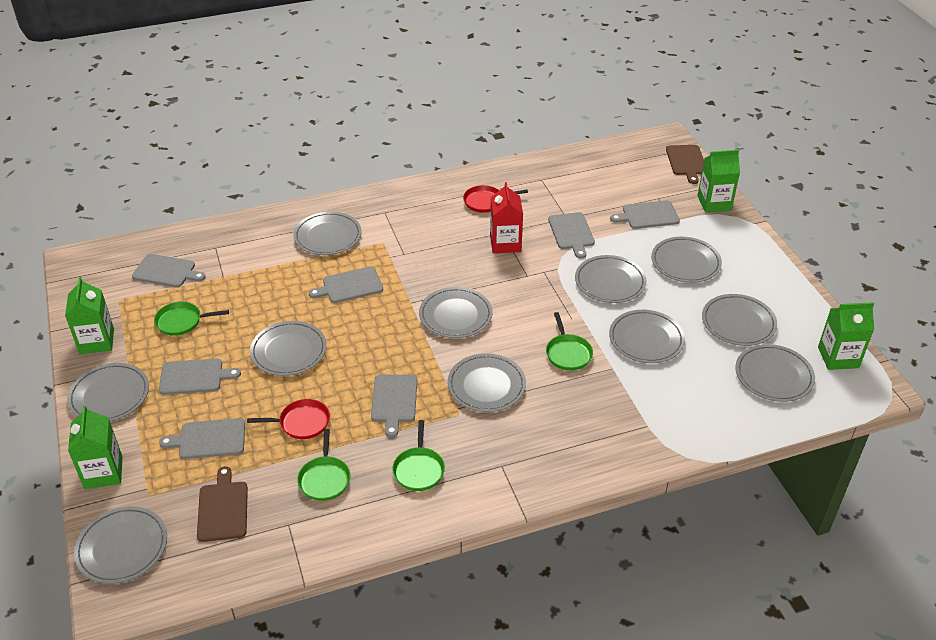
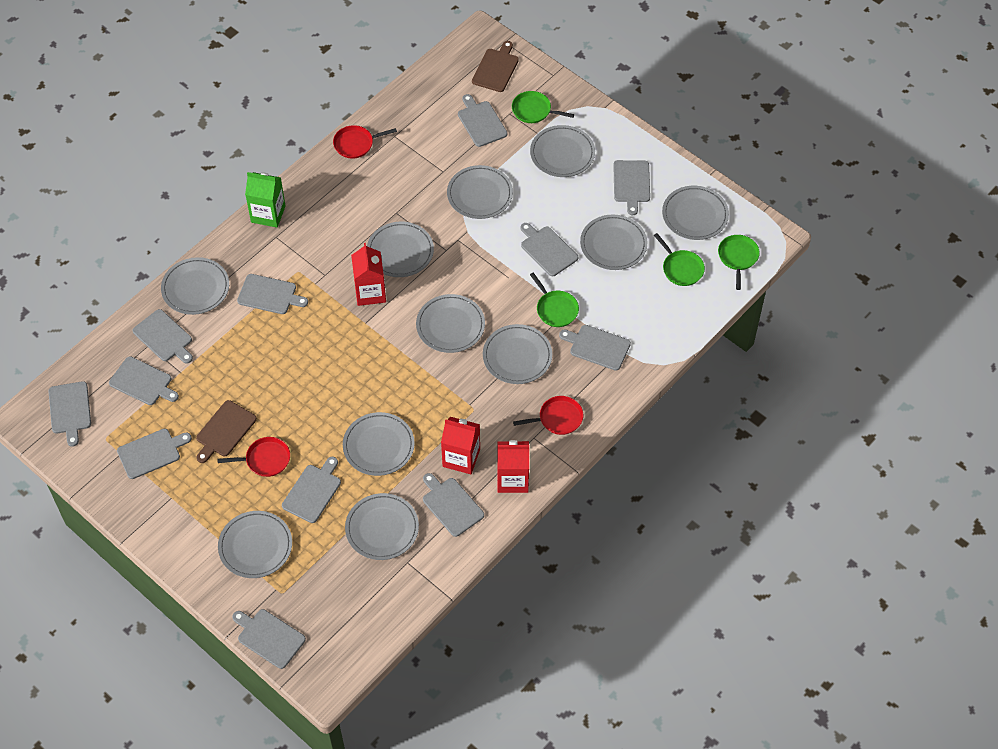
green carton: [65,277,114,354] [68,405,123,489] [697,150,740,212] [818,302,874,370] = 4 -> [245,172,286,228] = 1
grey cutting board: [132,254,206,287] [159,359,241,395] [159,418,245,459] [309,266,383,303] [371,374,417,438] [548,212,595,259] [610,200,680,229] = 7 -> [49,381,91,447] [109,356,179,405] [117,429,192,479] [133,309,193,364] [232,609,306,669] [237,274,308,314] [282,457,341,523] [423,473,484,537] [458,94,507,147] [520,223,578,276] [559,325,631,371] [613,160,650,215] = 12
red carton: [490,182,523,253] = 1 -> [351,243,386,306] [441,417,480,474] [498,440,529,493] = 3
red pan: [247,399,330,439] [463,185,528,213] = 2 -> [217,437,290,477] [333,125,397,159] [513,396,583,435] = 3

